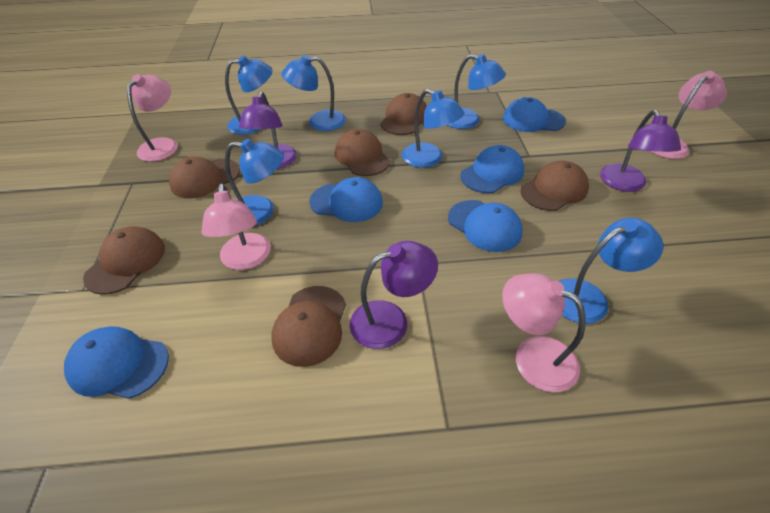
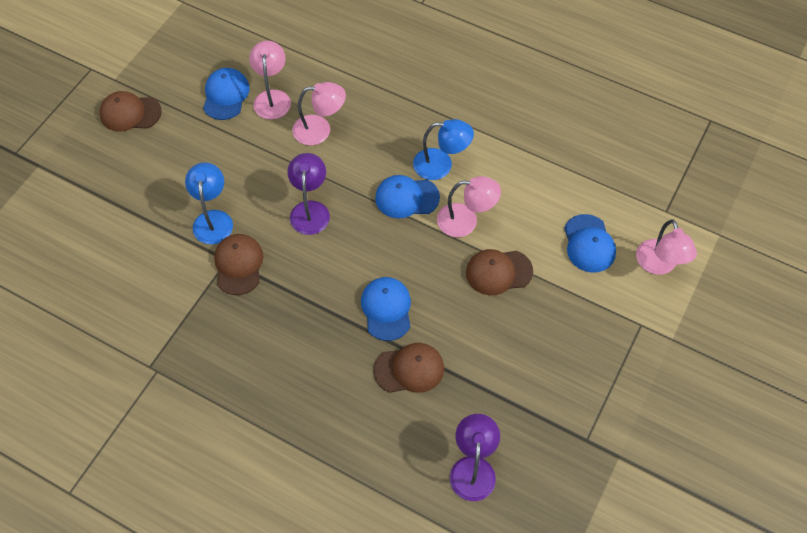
blue cap: [64,326,169,399] [309,177,383,222] [448,200,523,252] [460,145,524,193] [503,97,566,132] = 5 -> [203,68,250,120] [361,277,411,341] [375,175,440,218] [564,214,616,273] = 4
blue lamp: [225,56,273,135] [225,139,284,226] [282,55,346,131] [402,89,465,168] [448,54,506,129] [559,218,663,324] = 6 -> [185,162,233,244] [413,119,474,180] = 2
brown cap: [83,226,165,295] [169,157,240,198] [271,286,346,367] [335,129,390,176] [380,93,427,135] [521,161,589,211] = 6 -> [99,91,162,132] [214,234,264,295] [374,343,444,393] [466,249,533,295] = 4
purple lamp: [239,91,297,169] [350,241,438,349] [600,110,681,192] = 3 -> [287,153,330,235] [450,414,500,501] = 2

